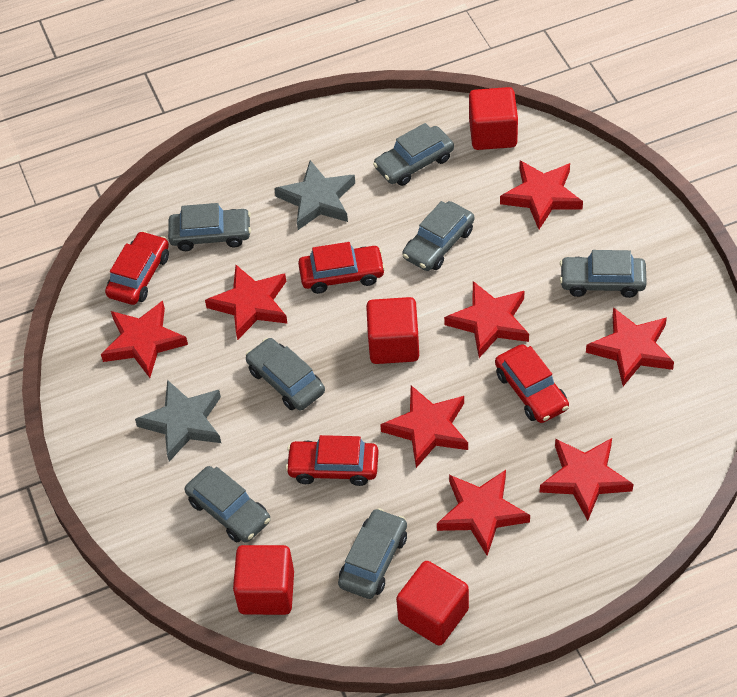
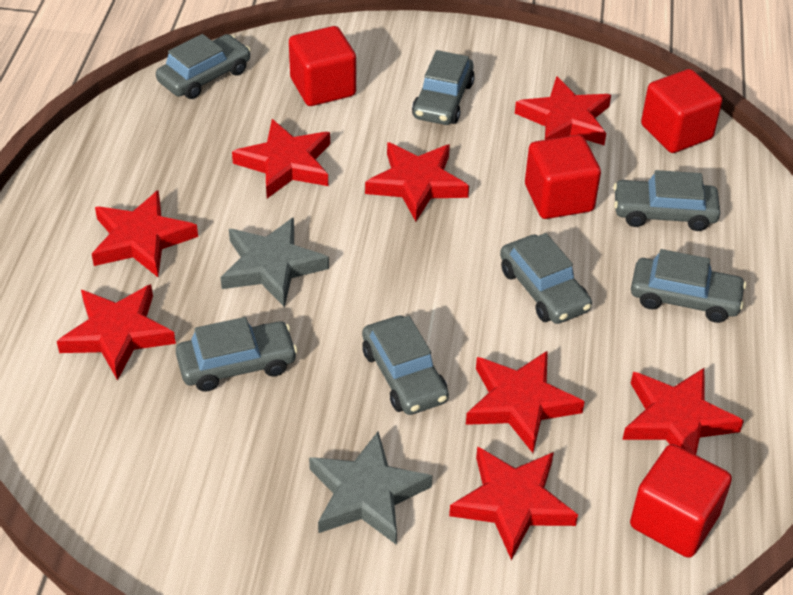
red car: [105,231,169,305] [285,435,379,486] [298,242,385,294] [495,344,569,423] = 4 -> none = 0

